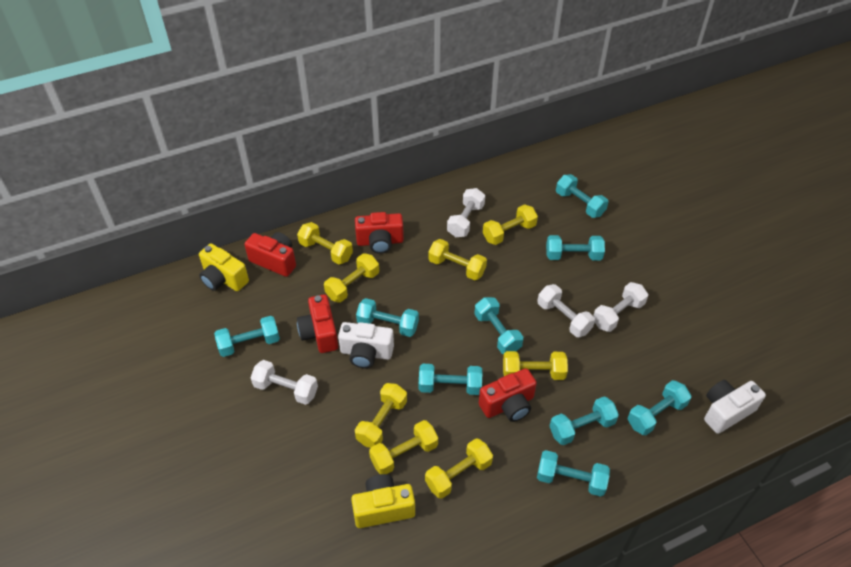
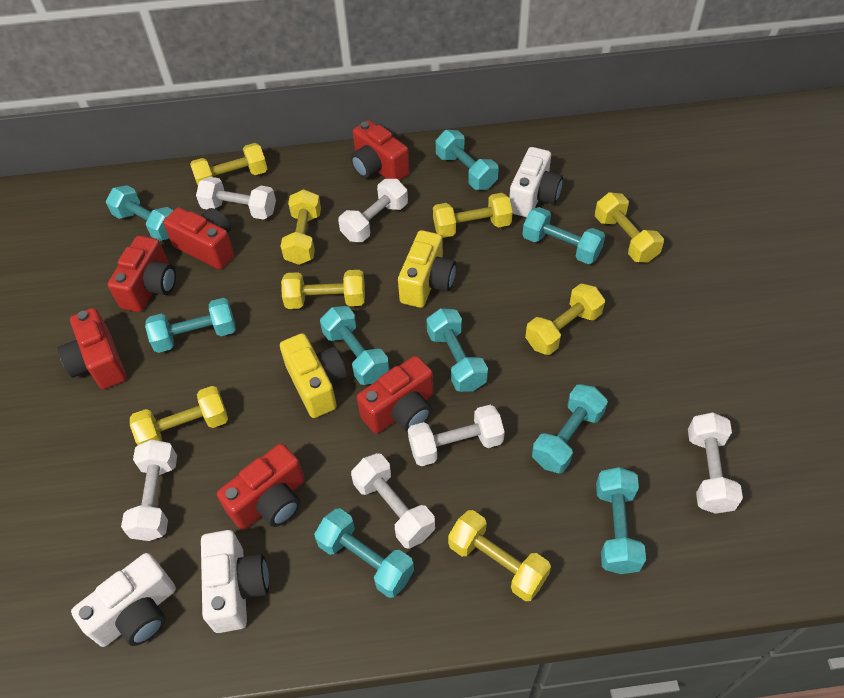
red camera: [244,232,296,277] [297,294,338,353] [355,212,404,254] [479,368,537,422] = 4 -> [57,308,126,389] [108,236,176,312] [163,208,234,270] [217,443,305,530] [351,120,410,181] [357,356,433,434] = 6
white camera: [338,322,394,368] [704,380,766,434] = 2 -> [71,553,176,647] [201,530,269,633] [509,147,563,217] = 3
white dumbbell: [251,360,318,405] [447,188,485,237] [537,284,595,337] [593,282,648,332] = 4 -> [121,440,177,541] [196,177,276,220] [338,179,408,242] [351,453,435,549] [408,405,505,466] [688,412,743,514] = 6

